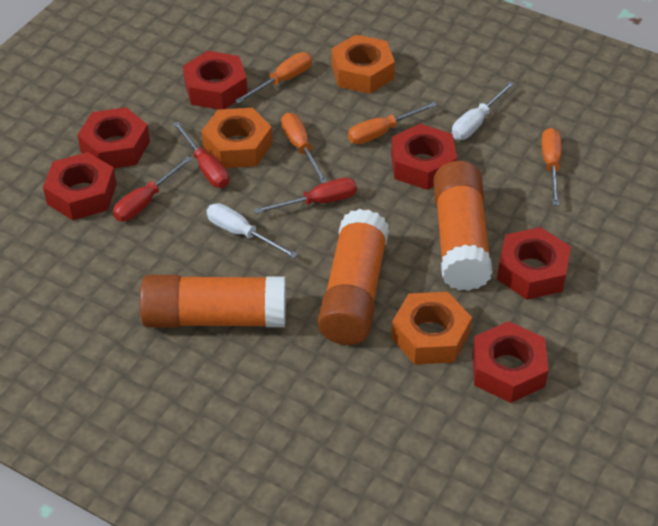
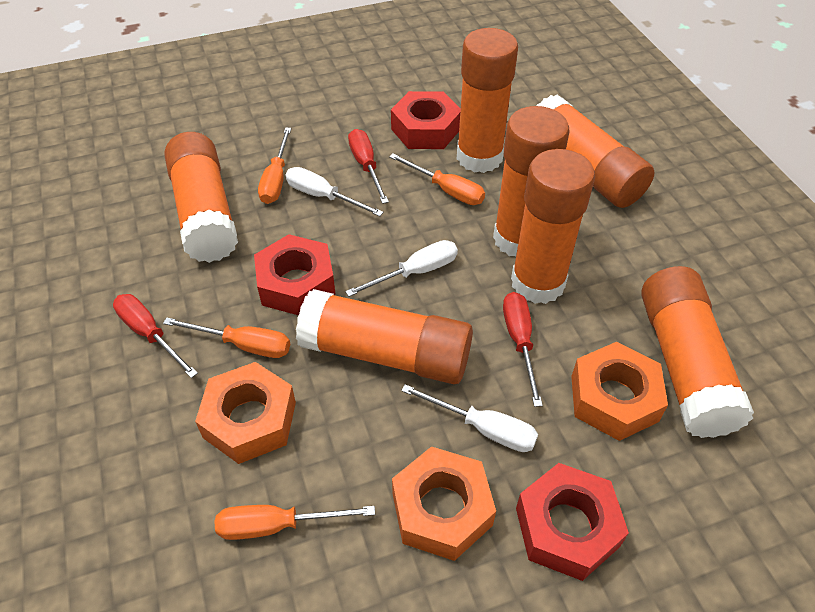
orange glue stick: [140,275,286,328] [318,209,389,345] [433,161,493,291] = 3 -> [165,132,238,263] [296,289,473,384] [457,28,518,173] [493,106,570,256] [511,149,595,304] [536,95,654,208] [641,266,754,438] = 7
red nut: [43,152,117,220] [77,107,150,168] [183,51,247,110] [391,124,457,190] [472,321,549,403] [497,227,571,300] = 6 -> [254,234,335,315] [391,91,461,149] [516,463,629,581] = 3
white screwdriver: [206,203,298,258] [452,82,514,140] = 2 -> [285,167,384,216] [345,240,458,297] [401,384,538,452] = 3

